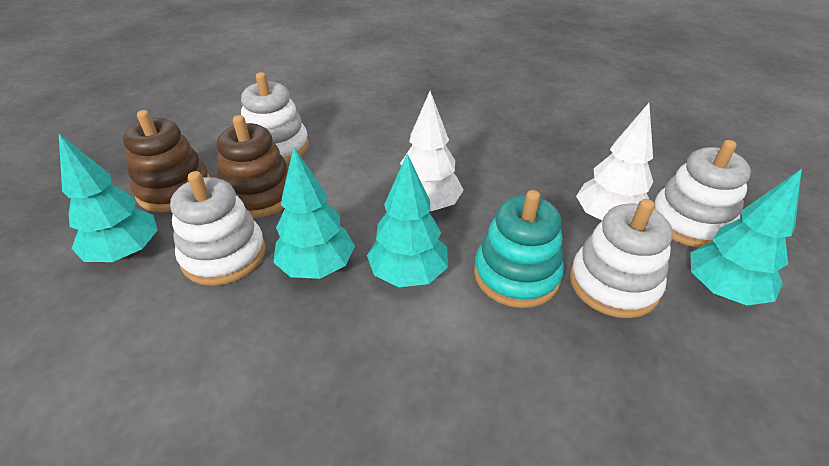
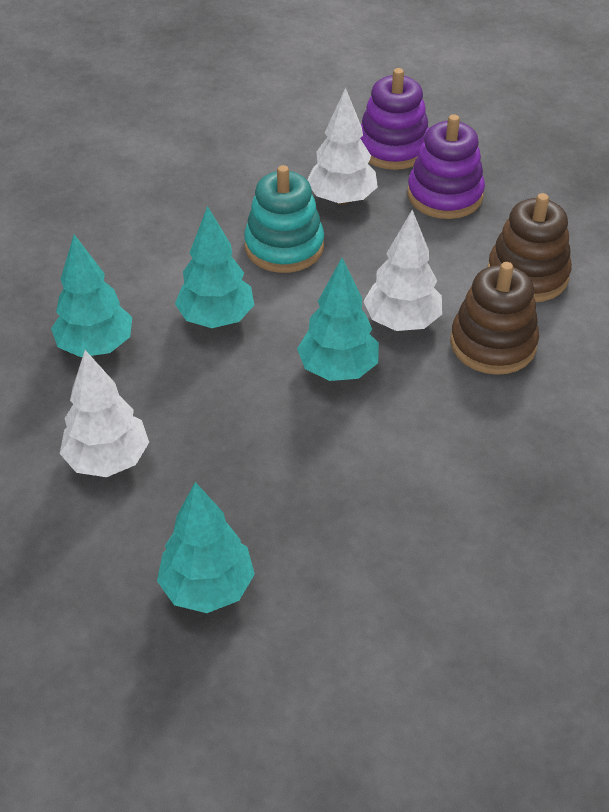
purple stacking toy: none = 0 -> [360,68,429,170] [407,114,485,219] = 2
white stacking toy: [170,171,266,286] [241,72,309,164] [570,199,673,318] [654,140,751,248] = 4 -> none = 0
white tree: [400,91,464,211] [576,103,653,222] = 2 -> [60,350,149,477] [307,87,378,205] [363,210,442,331] = 3

